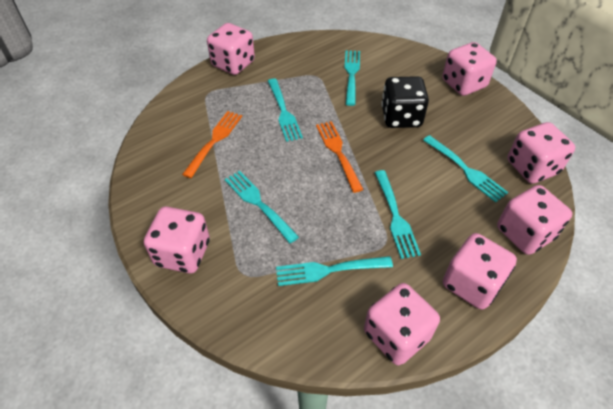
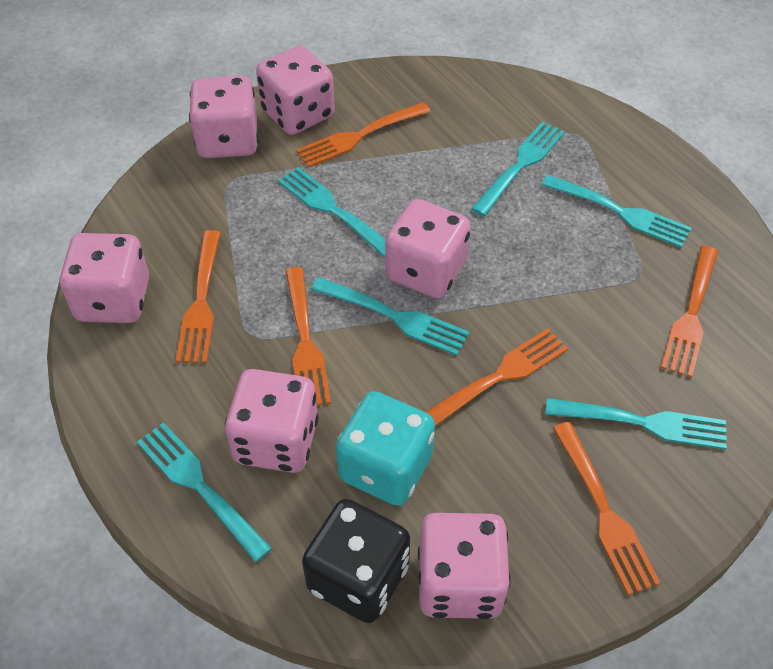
orange fork: [182,111,242,178] [316,121,364,193] = 2 -> [176,230,221,363] [286,267,331,406] [296,102,431,167] [426,328,568,426] [553,422,660,595] [661,246,718,378] = 6
pink dice: [144,207,210,273] [207,23,255,75] [364,283,440,365] [442,42,497,96] [443,233,517,310] [497,185,572,255] [507,122,575,184] = 7 -> [60,233,149,323] [189,76,258,158] [225,369,319,473] [256,46,335,135] [385,199,471,299] [418,513,510,619] = 6
turquoise dice: none = 0 -> [336,391,435,506] = 1

